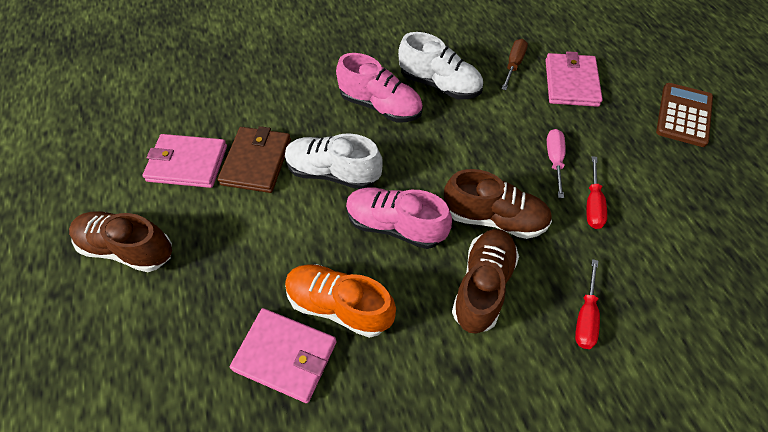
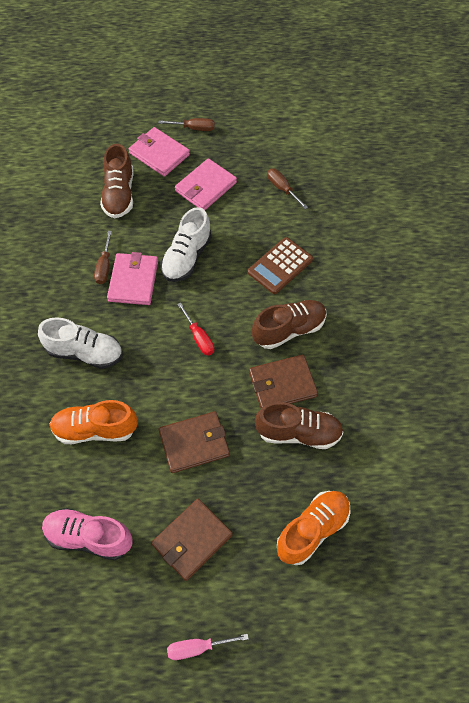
brown screwdriver: [502,39,528,90] = 1 -> [94,231,112,284] [158,118,215,131] [267,169,308,209] = 3
brown wallet: [218,126,291,193] = 1 -> [151,499,232,581] [159,411,230,473] [249,355,318,408] = 3
orange shoe: [285,264,396,338] = 1 -> [50,400,138,444] [277,491,351,565] = 2
pink shoe: [336,53,423,122] [346,187,452,249] = 2 -> [42,508,133,560] = 1
red screwdriver: [575,259,600,349] [586,156,607,229] = 2 -> [177,302,214,356] = 1

